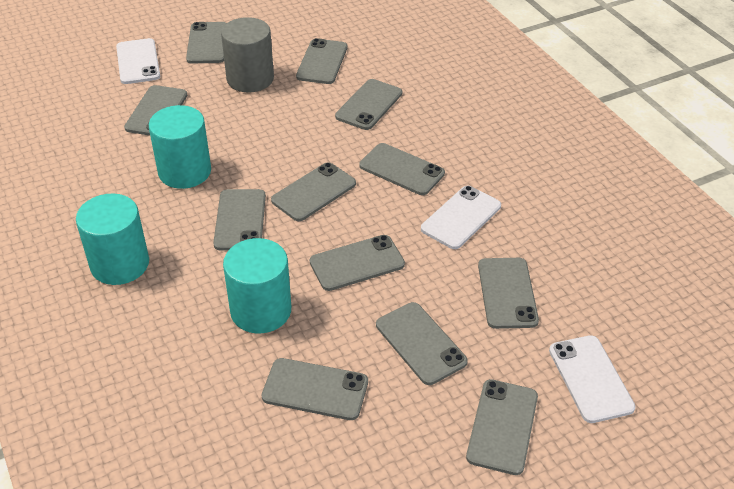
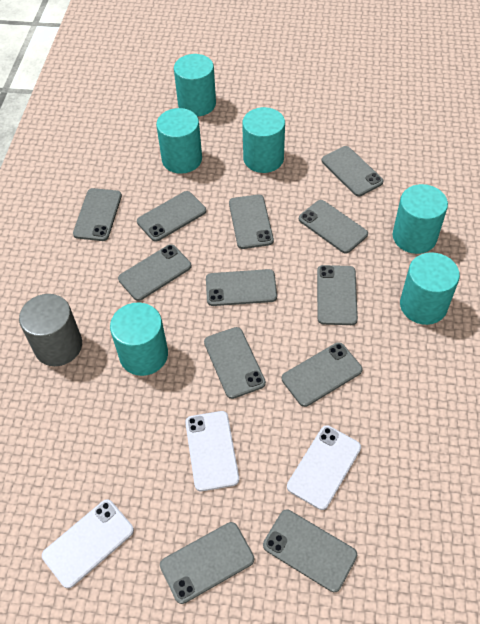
turquoise cylinder: [76,194,149,285] [149,105,211,189] [223,238,291,333] = 3 -> [110,303,168,376] [156,108,202,174] [174,54,216,117] [242,107,285,173] [393,184,448,254] [400,252,460,325] = 6

